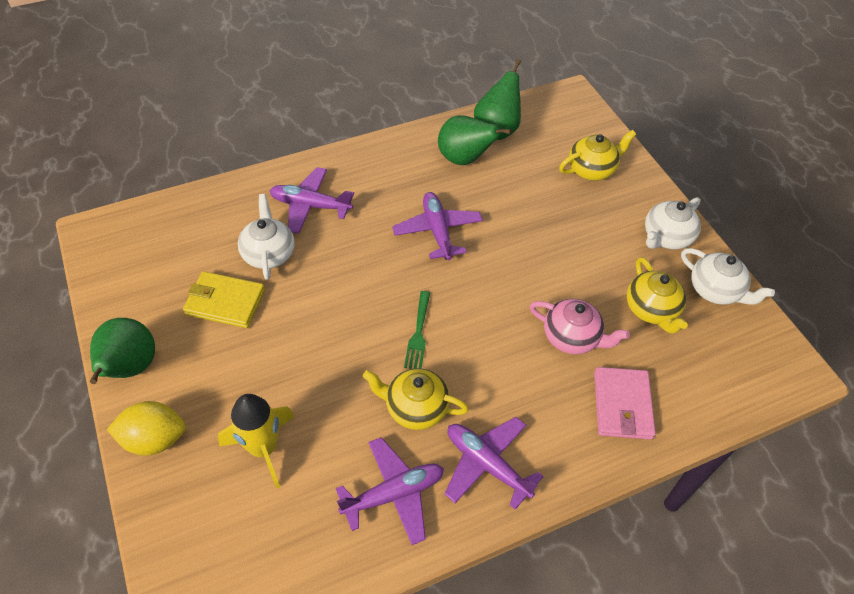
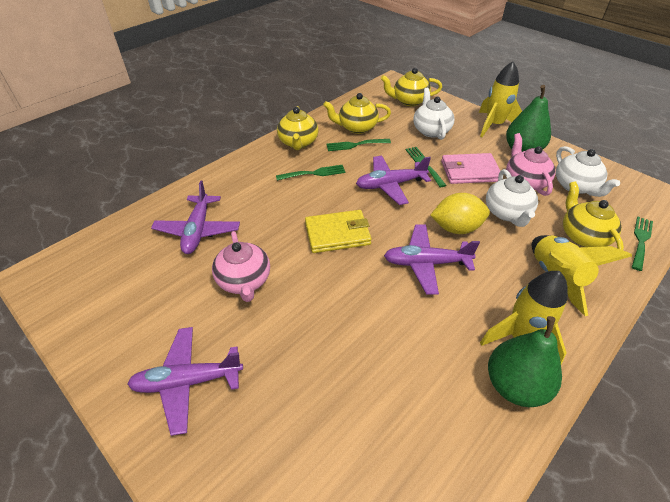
green fork: [404,291,430,369] = 1 -> [276,165,346,181] [326,139,391,151] [406,147,446,187] [632,217,653,271] = 4
green pear: [90,318,155,384] [438,115,511,165] [474,59,521,140] = 3 -> [488,316,562,407] [506,85,551,152] = 2
pink teapot: [530,299,630,354] = 1 -> [212,231,270,302] [506,133,556,196] = 2
yellow rocket: [218,394,295,488] = 1 -> [479,61,522,137] [480,271,568,365] [532,235,632,316] = 3
yellow teapot: [363,368,469,430] [559,130,636,181] [627,257,688,334] = 3 -> [277,106,319,150] [323,93,391,134] [381,68,442,106] [563,181,624,250] = 4

